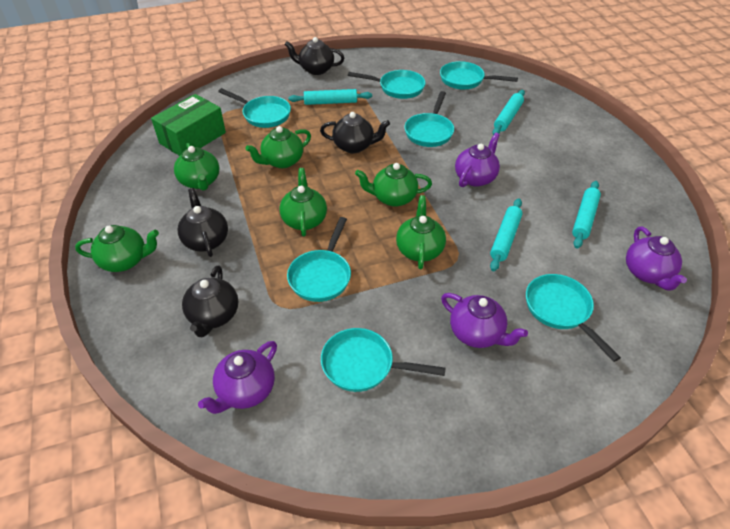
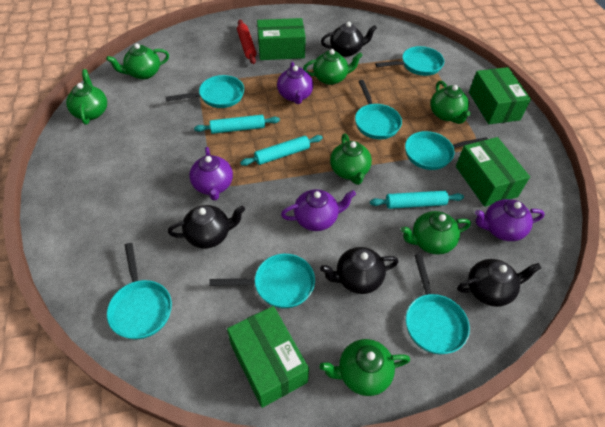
green box: [151,94,226,156] = 1 -> [227,306,309,408] [257,18,306,60] [456,137,530,207] [469,67,531,124] = 4
green teapot: [75,225,159,272] [174,143,220,191] [245,126,311,168] [279,168,327,237] [355,163,432,207] [396,195,446,269] = 6 -> [66,69,107,125] [106,43,169,80] [303,49,363,85] [320,339,410,396] [330,133,372,185] [401,211,471,254] [430,81,471,124] = 7
red rolling pin: none = 0 -> [237,20,256,64] = 1
turquoise rolling pin: [288,89,372,105] [490,198,523,271] [492,90,525,135] [572,181,601,249] = 4 -> [194,115,280,134] [240,135,323,166] [370,191,464,209] = 3

